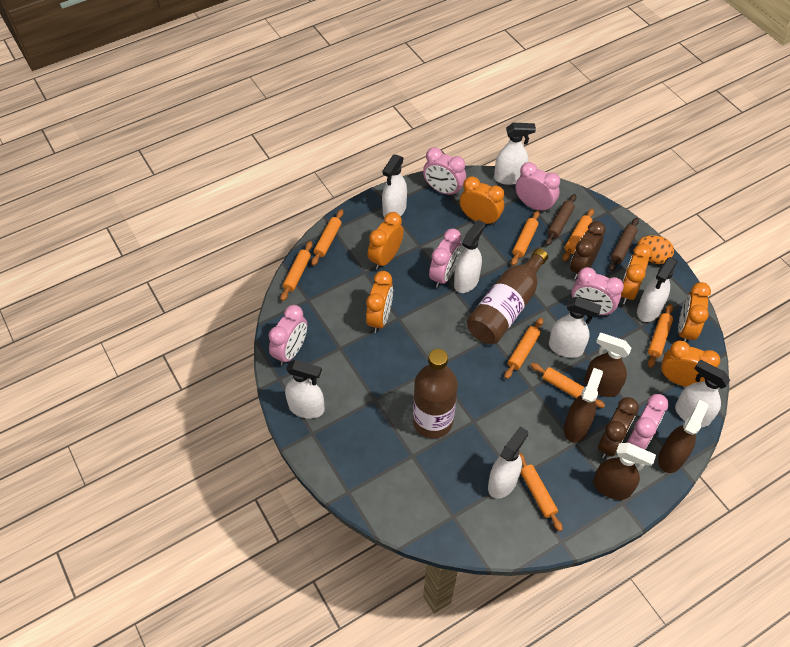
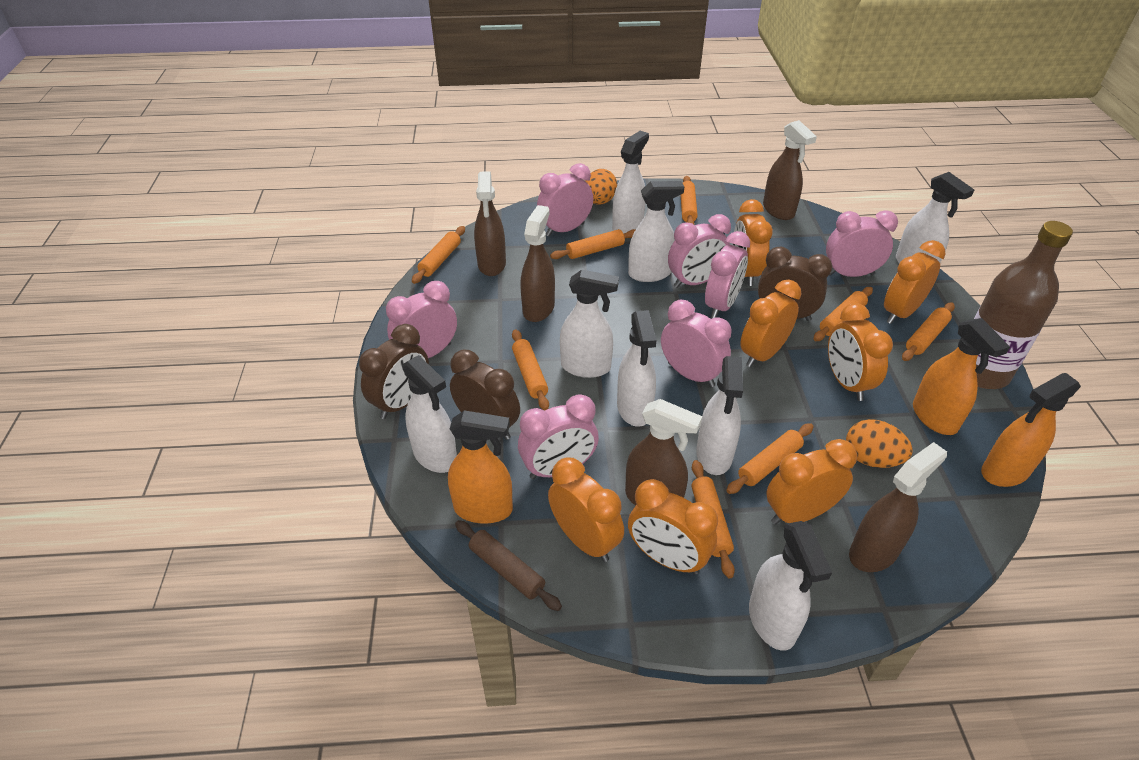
brown bottle: [413,349,458,439] [467,248,548,344] = 2 -> [974,221,1073,389] = 1
brown clock: [570,221,606,280] [598,397,639,459] = 2 -> [359,324,429,419] [450,350,520,440] [758,247,832,321] = 3
brown rolling pin: [545,194,576,246] [609,218,639,271] = 2 -> [455,520,562,611] = 1
brown spray bottle: [564,368,603,443] [584,333,632,397] [593,443,656,500] [658,400,709,473] = 4 -> [474,171,506,276] [520,205,555,322] [625,399,702,506] [763,120,817,220] [849,442,947,572] = 5
orange clock: [366,271,393,333] [368,212,404,270] [460,176,504,226] [621,244,652,304] [661,340,720,387] [678,282,711,342] = 6 -> [548,457,624,562] [628,479,718,575] [733,199,773,286] [740,279,801,367] [766,439,857,525] [828,303,893,401] [884,240,945,324] = 7
orange egg: [637,235,674,264] = 1 -> [585,169,617,205] [846,419,913,468] = 2
orange spray bottle: none = 0 -> [448,410,513,524] [913,318,1010,435] [981,373,1081,487] = 3
pink clock: [268,305,307,366] [423,147,466,197] [429,228,462,288] [515,162,560,213] [571,267,624,316] [627,394,669,450] = 6 -> [386,281,457,358] [518,394,599,479] [537,163,593,236] [661,300,731,387] [668,214,731,288] [705,231,750,318] [826,210,898,277] = 7

